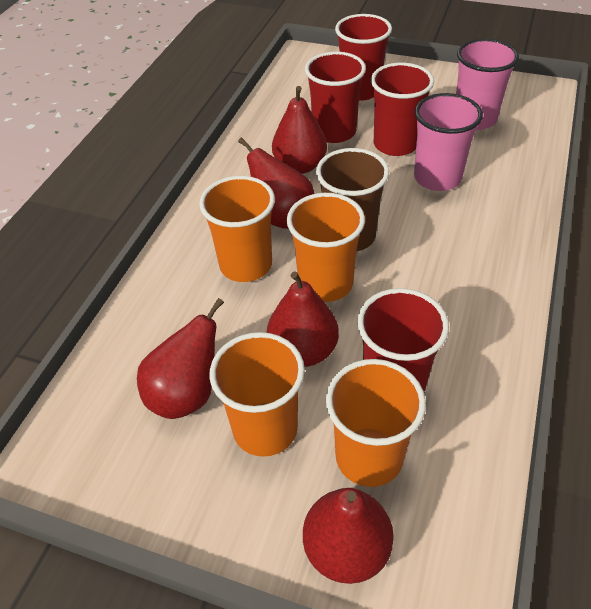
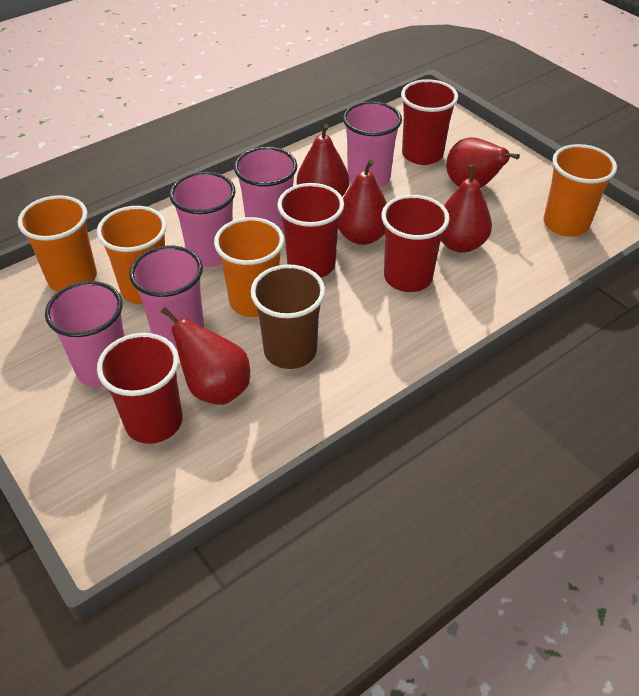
pink cup: [414,93,483,191] [456,39,519,130] = 2 -> [45,281,125,387] [129,245,204,348] [170,172,236,267] [234,147,297,235] [343,101,402,188] = 5

